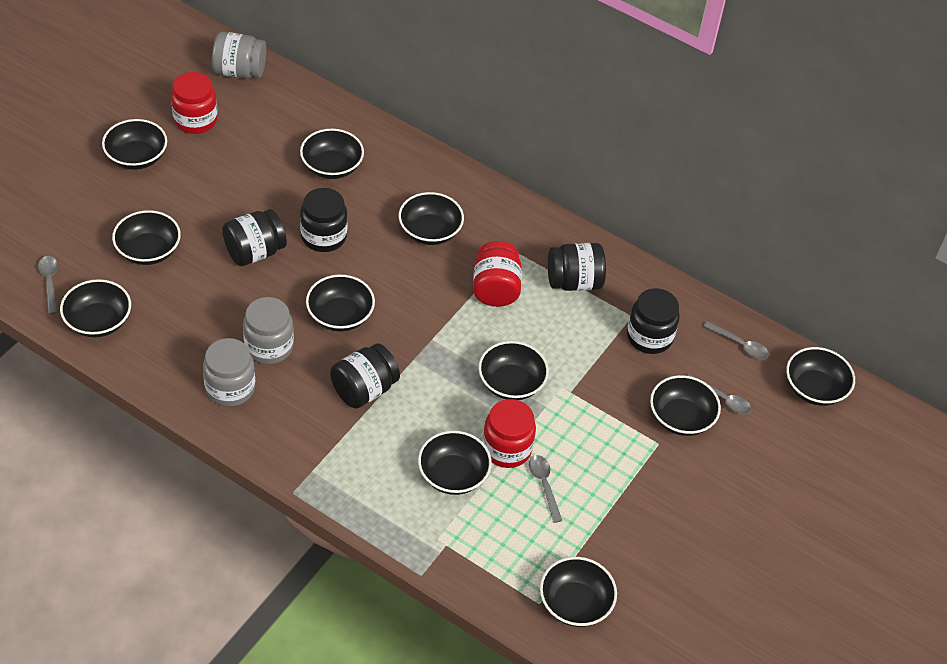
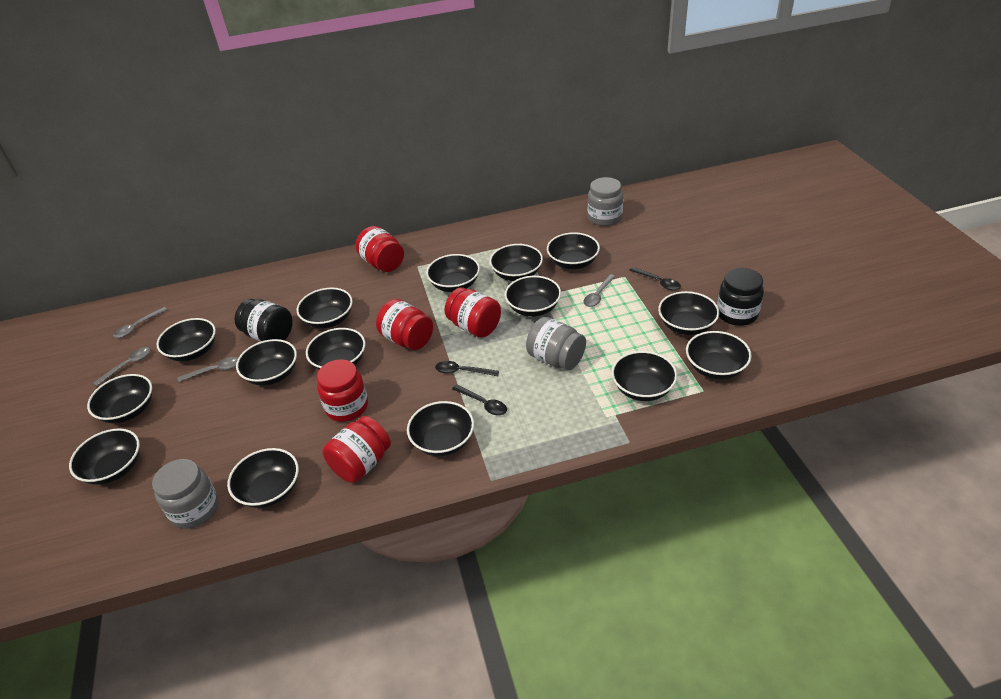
black bowl: [60,279,131,337] [102,119,167,170] [112,210,181,265] [300,129,364,179] [306,275,375,331] [399,192,464,245] [418,431,492,495] [479,341,549,400] [540,557,617,627] [650,375,721,436] [786,347,855,406] = 11 -> [69,428,140,485] [87,374,152,424] [157,318,216,362] [227,448,299,508] [236,339,297,386] [297,287,353,329] [306,328,365,370] [407,401,474,456] [426,254,480,292] [490,244,543,281] [505,276,561,317] [547,232,600,269] [612,351,677,401] [658,291,719,335] [686,331,752,380] = 15
black jar: [222,209,287,266] [300,188,348,252] [330,343,400,409] [548,243,606,291] [627,288,680,354] = 5 -> [234,299,293,342] [717,268,764,326] = 2
black spoon: none = 0 -> [435,361,499,376] [452,384,507,416] [629,267,681,291] = 3
red jar: [171,72,218,134] [473,241,522,307] [482,399,536,468] = 3 -> [316,359,368,422] [322,416,391,483] [356,226,404,272] [376,299,433,350] [444,287,501,338] = 5

